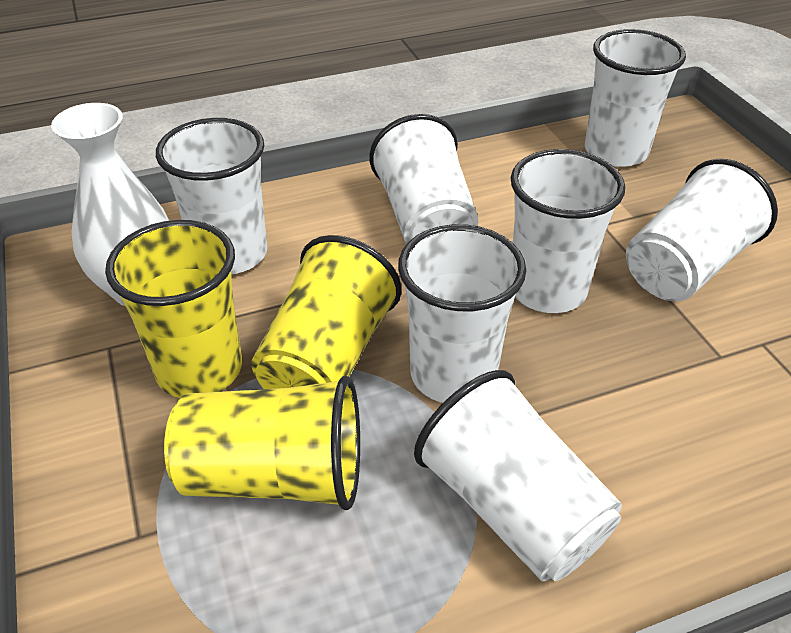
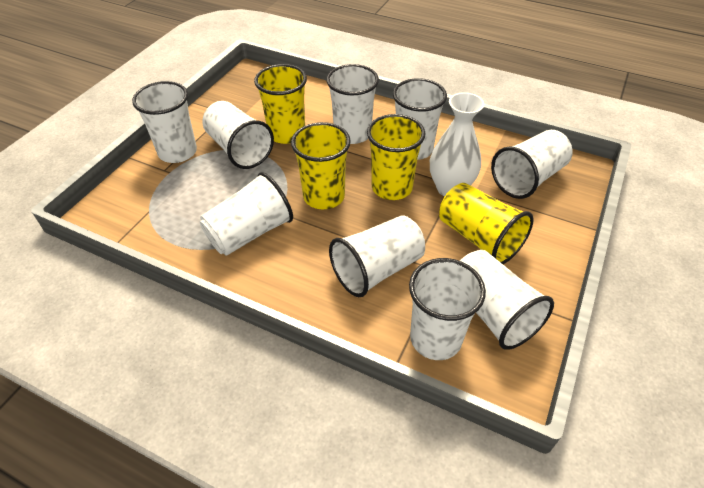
white cup: [156,118,267,274] [370,114,478,244] [398,224,526,403] [414,370,622,582] [511,149,625,313] [585,29,686,167] [626,159,778,302] = 7 -> [132,81,197,163] [200,172,293,256] [202,101,274,169] [326,64,379,144] [329,216,425,297] [393,78,447,160] [409,258,486,360] [460,250,554,350] [491,130,573,199] = 9
yellow cup: [105,220,242,398] [164,376,360,510] [251,235,401,389] = 3 -> [254,64,307,144] [291,122,351,209] [367,114,425,200] [439,183,534,264] = 4

